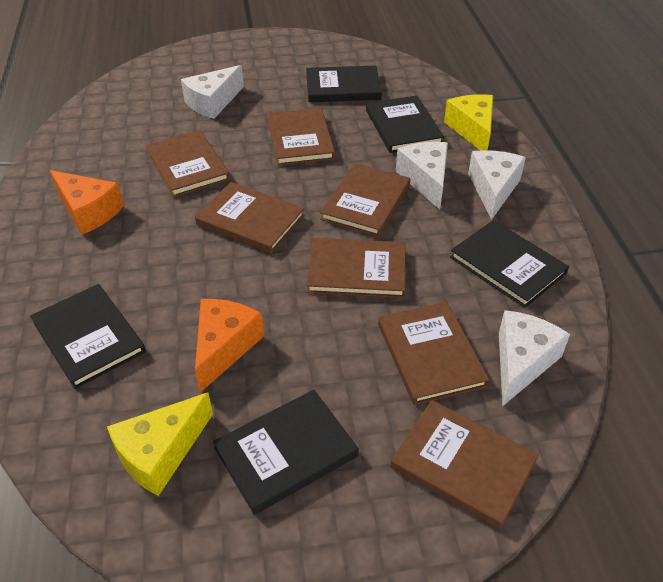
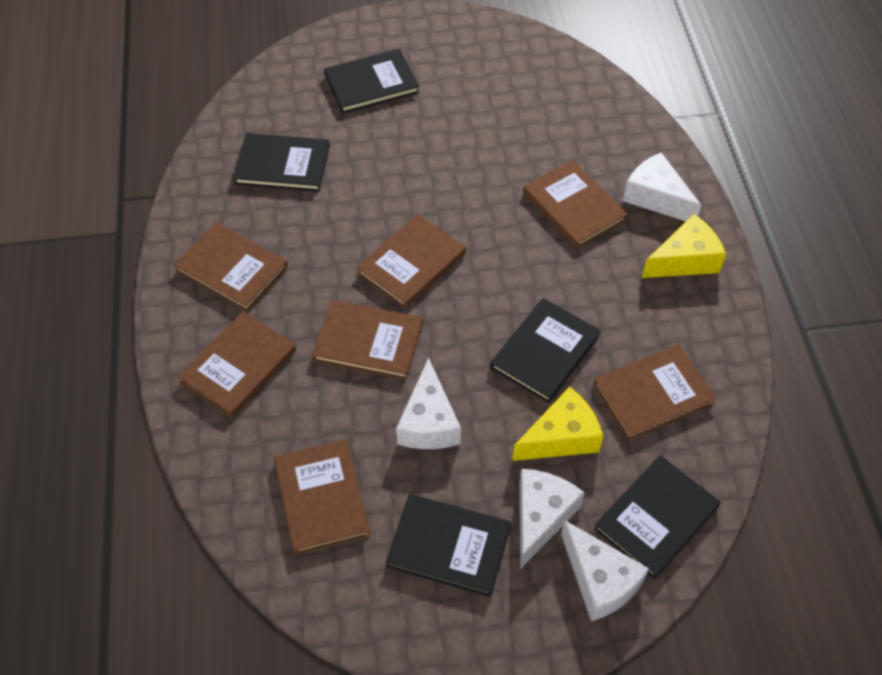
orange cheese: [50,170,124,235] [195,299,264,393] = 2 -> none = 0

